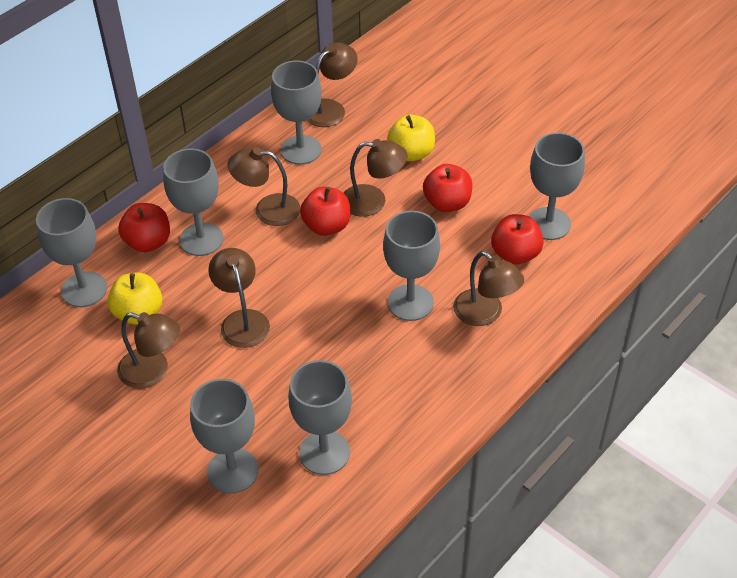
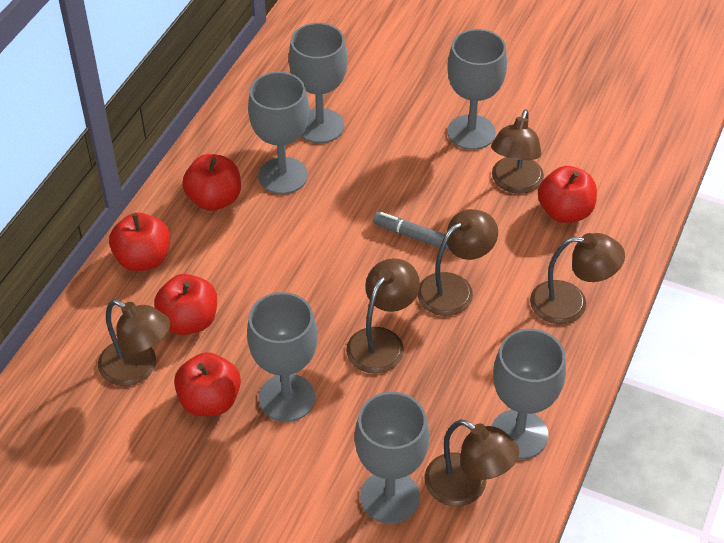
grey goblet: [36,198,107,307] [163,149,224,256] [190,379,259,494] [271,61,322,165] [288,360,352,475] [383,211,440,321] [529,132,585,240] = 7 -> [247,292,318,422] [248,72,309,194] [289,23,348,143] [354,392,429,524] [447,29,507,150] [492,329,566,459] = 6
grey marker: none = 0 -> [373,212,450,251] = 1
red apple: [118,203,170,252] [300,186,350,236] [423,164,472,212] [491,214,544,264] = 4 -> [109,213,170,271] [154,274,217,335] [174,352,241,416] [182,154,241,211] [538,166,597,223] = 5
yellow apple: [108,272,162,325] [387,115,435,161] = 2 -> none = 0

